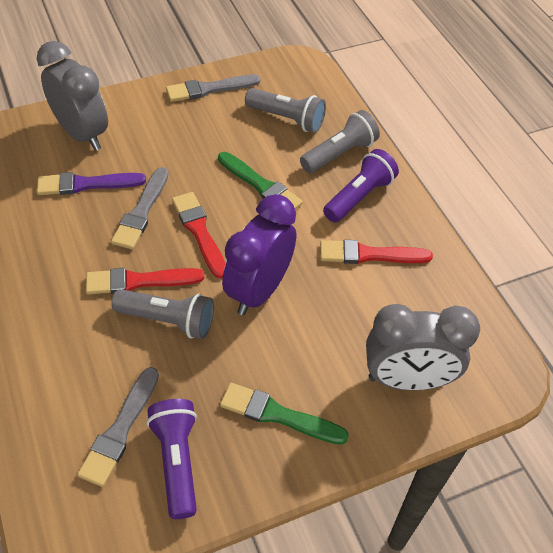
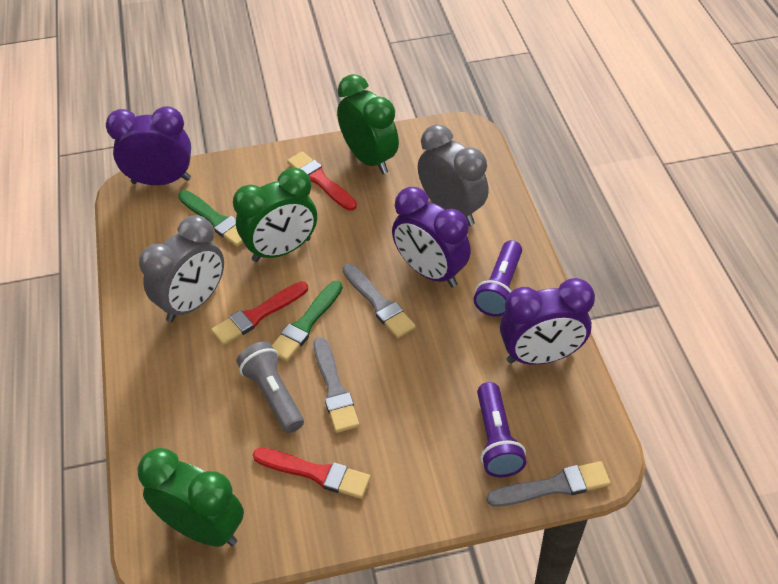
green clock: none = 0 -> [137,448,244,547] [233,168,317,262] [337,74,399,174] = 3
grey flashlight: [111,289,214,339] [245,88,326,133] [300,110,380,173] = 3 -> [237,342,304,433] = 1
purple brush: [37,172,146,195] = 1 -> none = 0
purple clock: [222,194,296,315] = 1 -> [106,106,191,185] [392,187,471,287] [500,278,595,365] = 3

